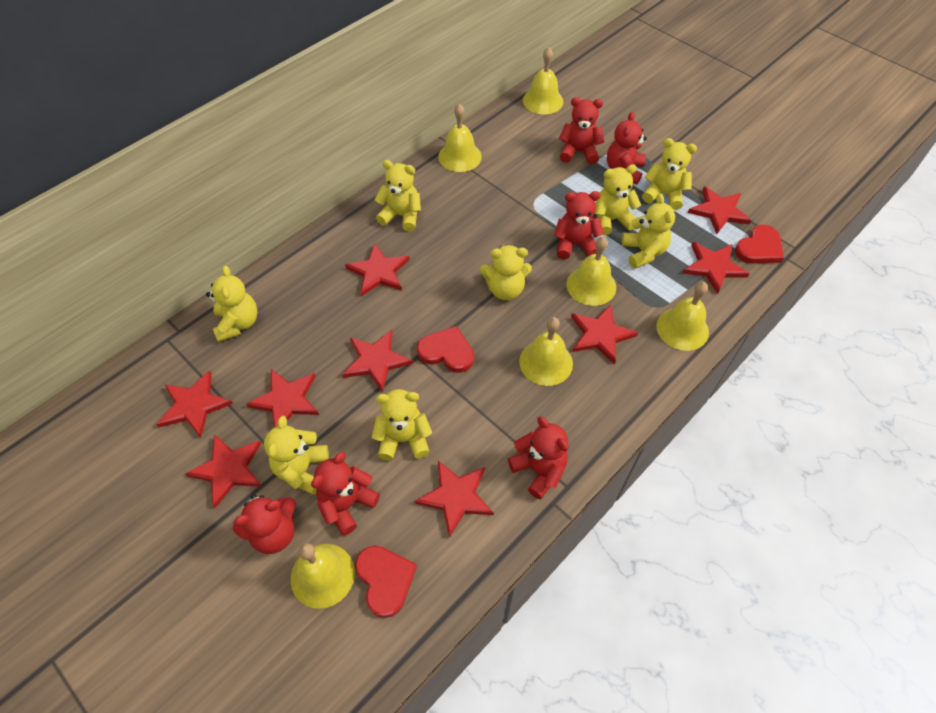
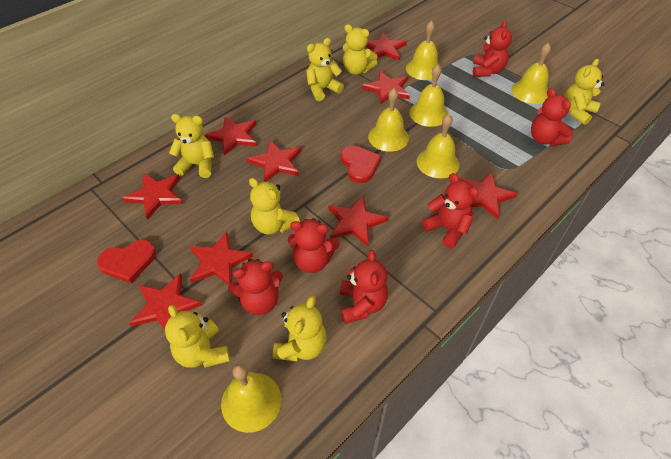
red heart: [355,546,417,618] [417,326,474,373] [735,225,784,263] = 3 -> [97,240,156,283] [340,146,381,183] = 2
yellow teddy bear: [206,266,258,342] [264,416,329,495] [371,389,432,461] [374,160,421,231] [480,245,532,300] [594,164,641,235] [622,194,675,268] [642,138,697,210] = 8 -> [165,305,230,368] [169,114,214,178] [249,178,300,235] [273,296,327,362] [306,38,344,101] [343,24,378,75] [564,59,604,125] = 7

